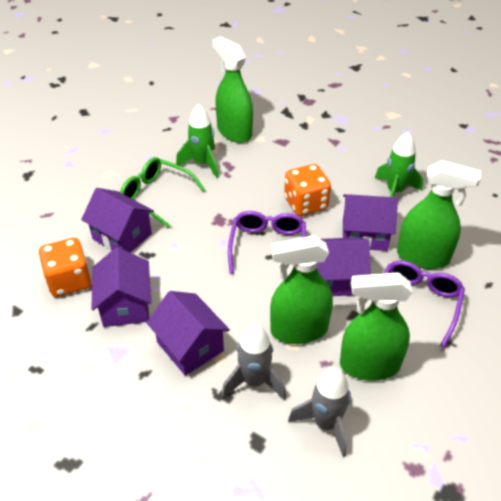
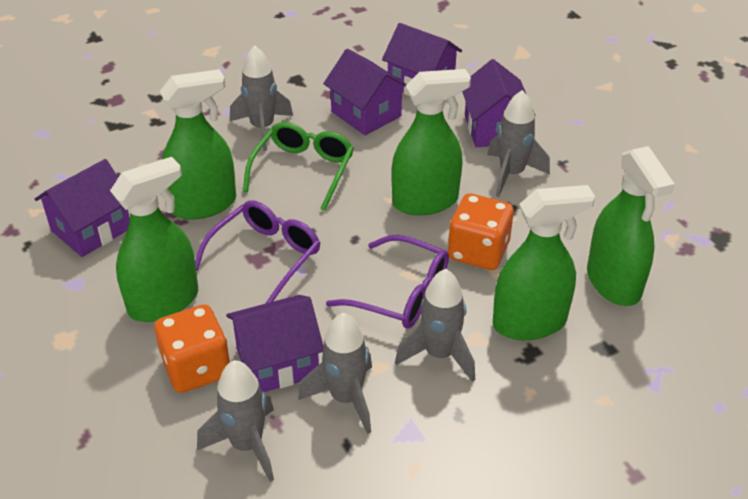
green rocket: [176,104,219,178] [375,132,423,197] = 2 -> none = 0
green spray bottle: [213,37,253,143] [270,235,333,344] [340,272,413,381] [397,160,481,269] = 4 -> [110,157,198,322] [160,69,236,220] [392,69,471,215] [493,185,595,340] [587,146,675,306] = 5
grey rocket: [222,324,286,400] [288,367,351,457] = 2 -> [197,360,274,482] [230,45,293,151] [298,313,372,434] [395,269,475,382] [487,90,550,197] = 5

